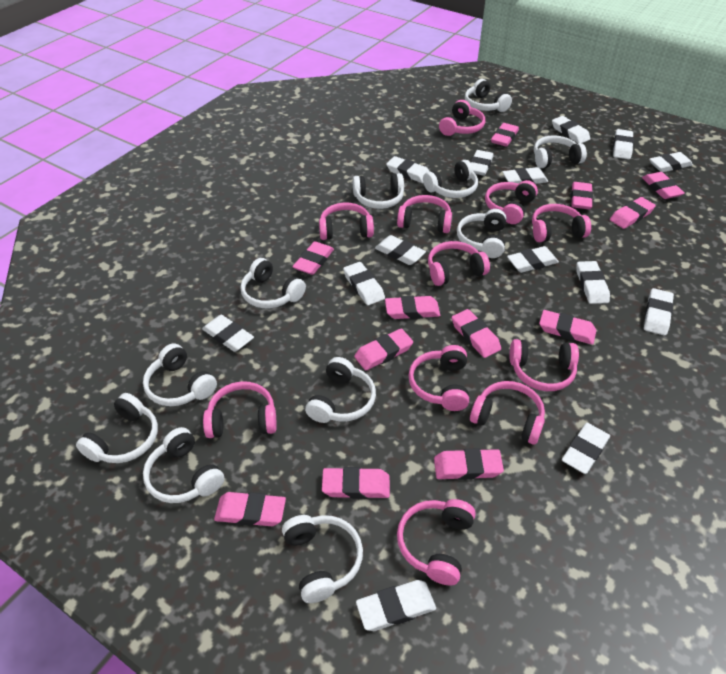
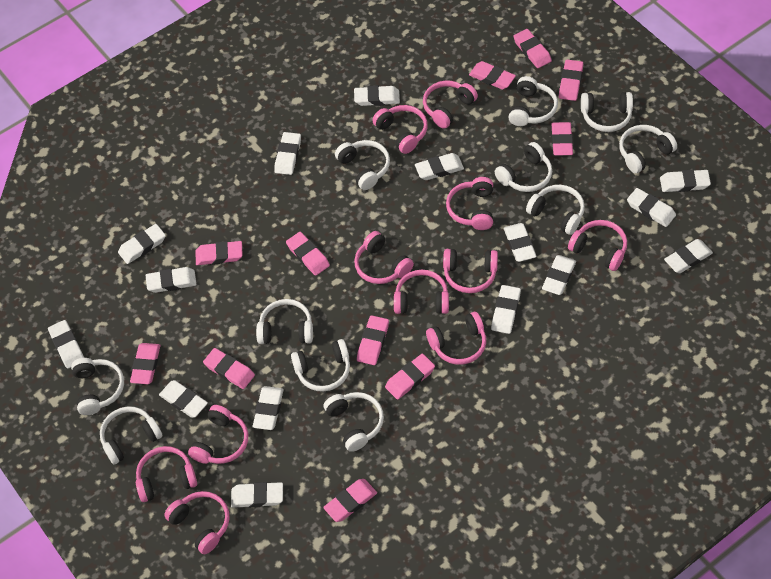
pink eraser: [214,492,286,526] [292,241,334,275] [322,467,390,499] [354,328,413,370] [385,296,440,319] [434,448,504,480] [452,309,501,358] [491,123,519,147] [539,310,596,345] [571,182,593,209] [610,197,656,229] [642,172,685,199] = 12 -> [130,343,160,384] [195,241,243,265] [203,348,255,389] [286,232,330,276] [323,479,377,522] [357,315,389,365] [385,354,435,400] [469,61,516,90] [513,29,552,68] [551,122,573,156] [559,59,583,101] = 11
white eraser: [202,315,254,352] [343,262,385,305] [356,580,436,631] [375,235,426,265] [386,156,430,183] [470,150,494,176] [502,167,548,184] [507,246,559,273] [552,116,590,143] [562,423,610,474] [576,261,610,304] [613,129,634,159] [644,288,674,336] [649,152,693,172] = 14 -> [48,320,84,369] [118,224,166,264] [146,267,196,293] [159,380,208,418] [231,482,283,508] [253,386,284,430] [274,132,301,175] [354,86,400,106] [415,153,464,180] [491,285,521,334] [504,223,536,262] [542,255,576,295] [627,188,676,227] [660,170,711,192] [664,239,713,273] = 15

